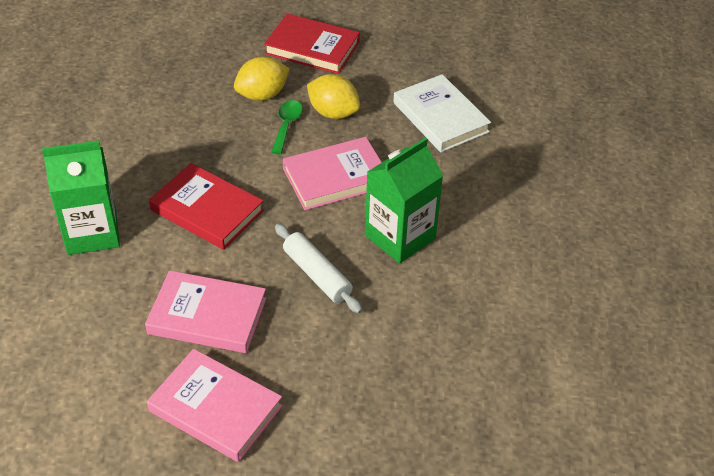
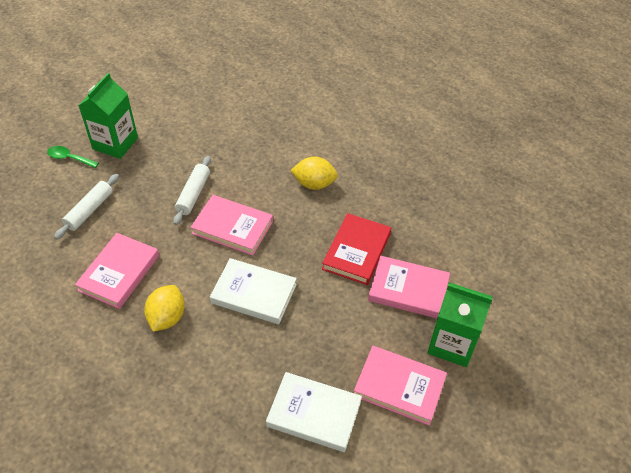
pink book: [145,271,267,353] [147,349,283,462] [283,137,382,210] = 3 -> [75,233,159,309] [190,195,273,256] [354,346,447,426] [368,256,450,318] = 4
red book: [149,163,264,250] [264,13,360,74] = 2 -> [322,213,391,285] = 1
white book: [393,74,491,152] = 1 -> [210,258,297,324] [266,372,362,452] = 2
white rolling pin: [275,224,363,313] = 1 -> [54,174,119,239] [173,156,211,225] = 2

